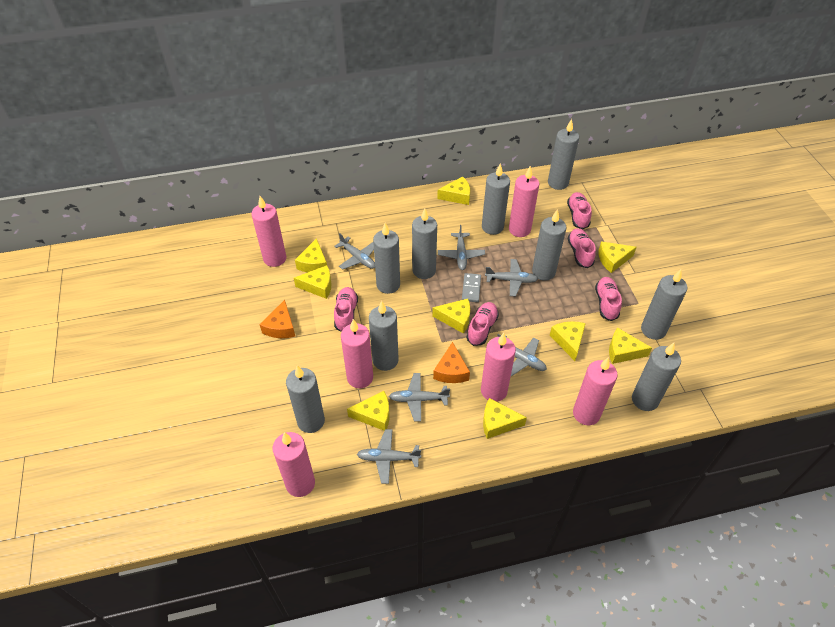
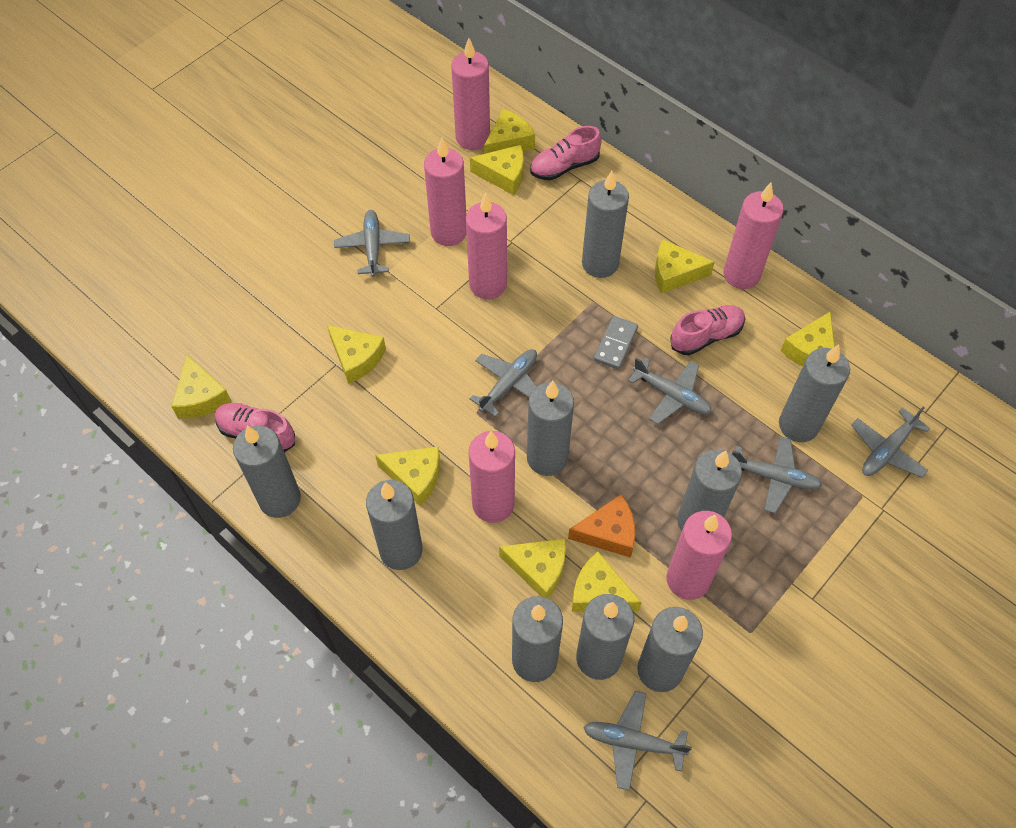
orange cheese: [259,300,295,338] [433,342,470,383] = 2 -> [568,495,635,558] = 1
pink shoe: [334,287,358,332] [467,302,499,346] [567,192,592,229] [568,228,596,268] [595,277,622,321] = 5 -> [215,403,295,453] [530,126,602,180] [670,305,745,355] = 3

